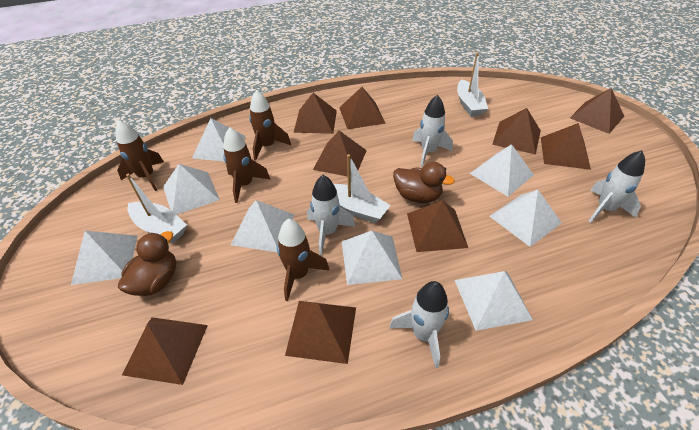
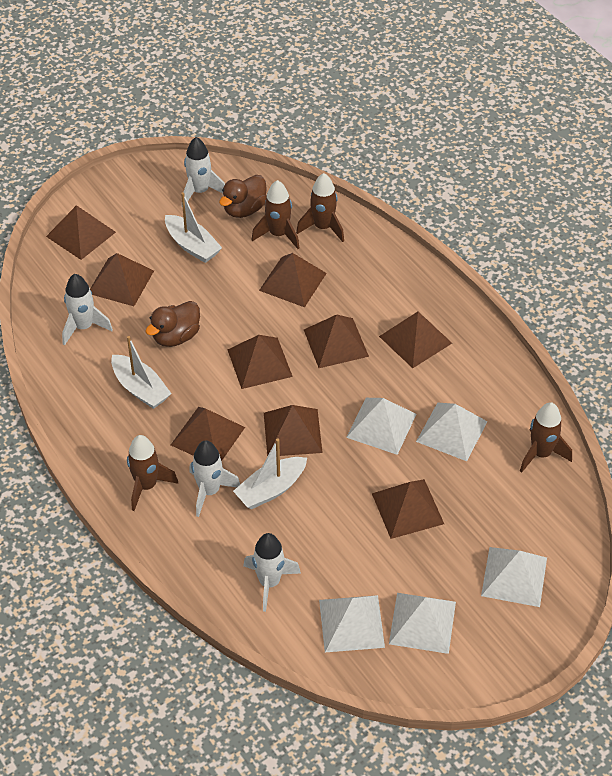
white pyramid: [71,231,138,285] [163,164,220,215] [192,118,246,162] [231,200,295,252] [342,231,402,285] [455,271,533,331] [470,144,534,196] [489,190,562,247] = 8 -> [319,595,385,652] [346,398,416,455] [389,593,456,654] [416,403,488,461] [481,547,547,607] = 5

